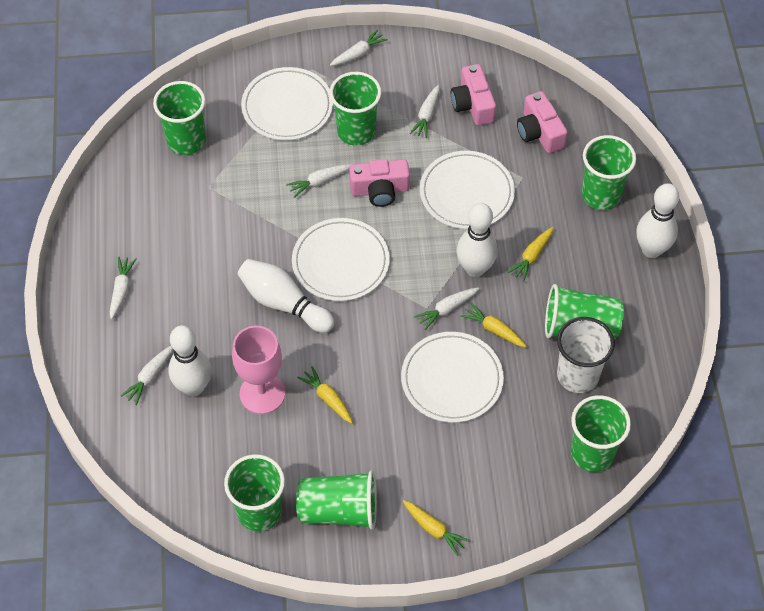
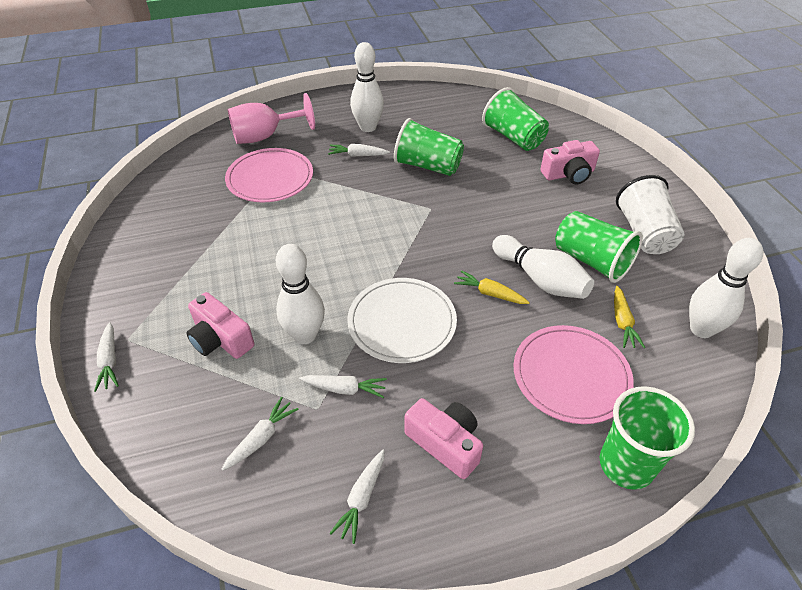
green cup: [153,81,206,155] [224,454,285,532] [296,470,377,530] [330,72,381,146] [545,284,624,340] [571,395,631,472] [582,135,636,210] = 7 -> [394,118,464,176] [482,87,549,151] [555,211,643,283] [600,386,695,490] = 4
pink plate: none = 0 -> [225,148,313,202] [514,325,634,424] = 2
white carrot: [110,256,136,319] [121,346,173,405] [286,164,352,198] [330,29,388,66] [410,85,440,138] [414,287,479,330] = 6 -> [94,322,119,392] [222,397,299,471] [299,375,387,398] [328,144,390,157] [330,449,385,544] = 5
white plate: [241,67,333,140] [292,218,390,301] [401,332,504,423] [420,151,515,229] = 4 -> [347,278,457,363] = 1
yellow carrot: [297,366,353,424] [403,500,470,556] [460,302,527,347] [508,227,553,281] = 4 -> [454,270,530,304] [614,286,645,348] = 2

